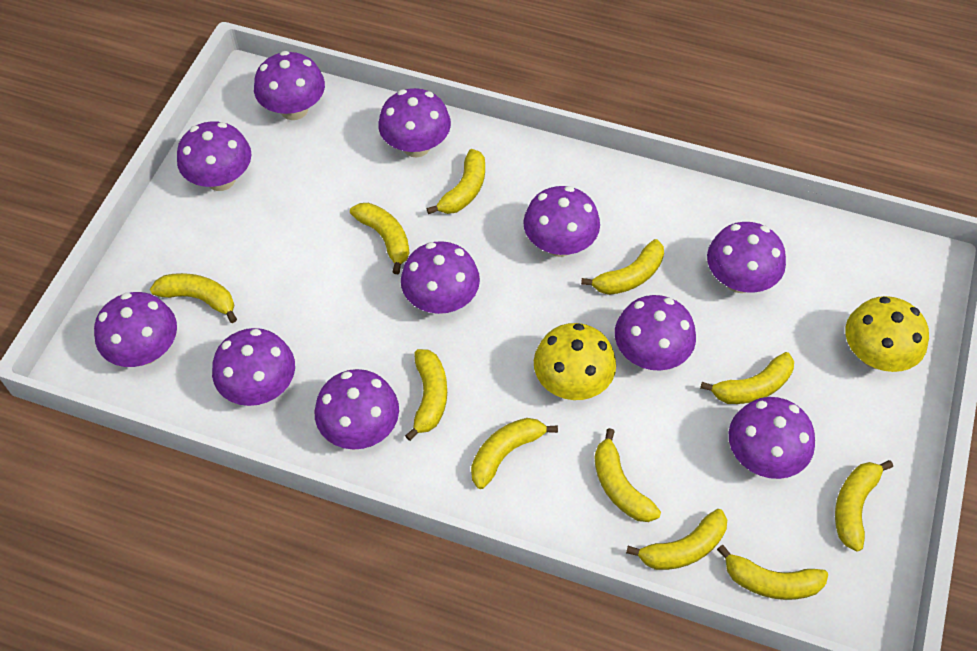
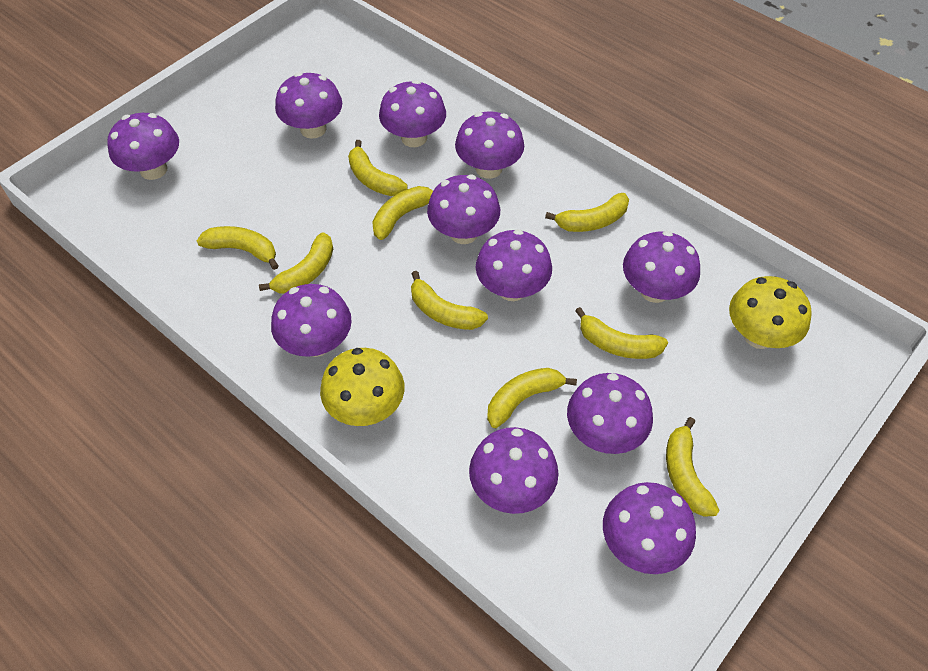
yellow banana: [150,273,237,323] [350,203,409,274] [405,349,447,441] [426,149,485,214] [471,418,558,489] [581,239,664,295] [594,428,661,522] [626,509,727,570] [700,352,794,404] [717,545,828,600] [835,460,893,552] = 11 -> [197,226,278,270] [259,232,333,294] [348,140,408,196] [372,186,433,240] [411,271,488,330] [487,368,577,428] [545,193,629,232] [575,307,668,359] [666,417,720,517] = 9

